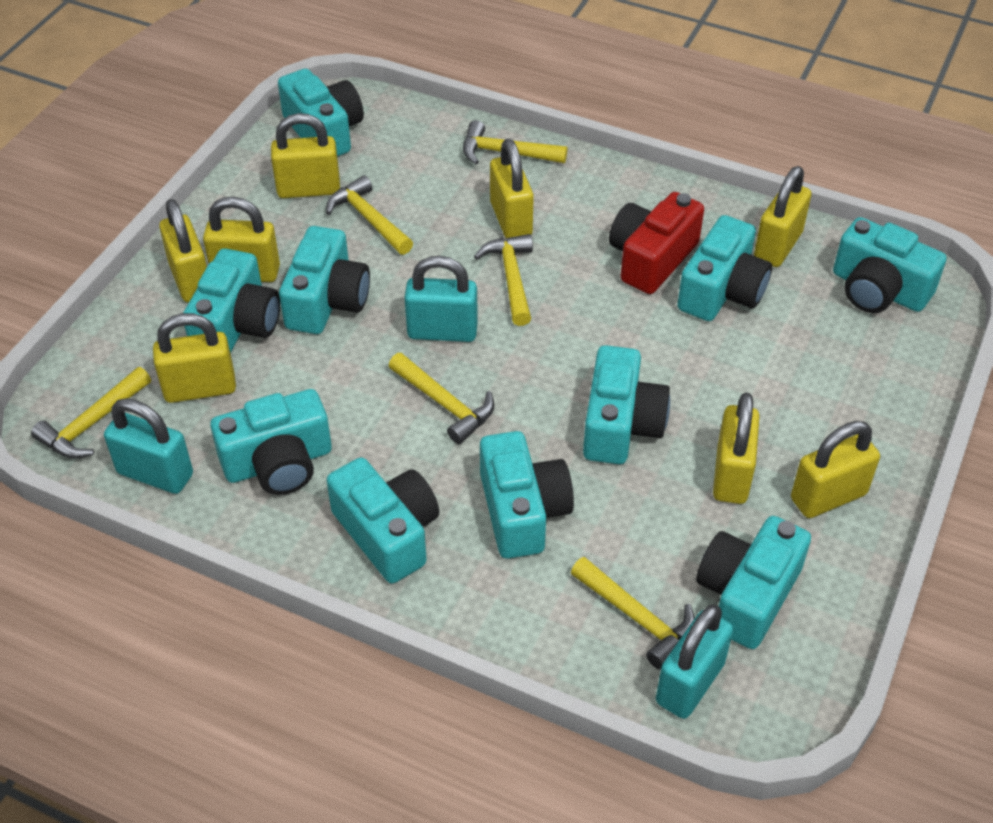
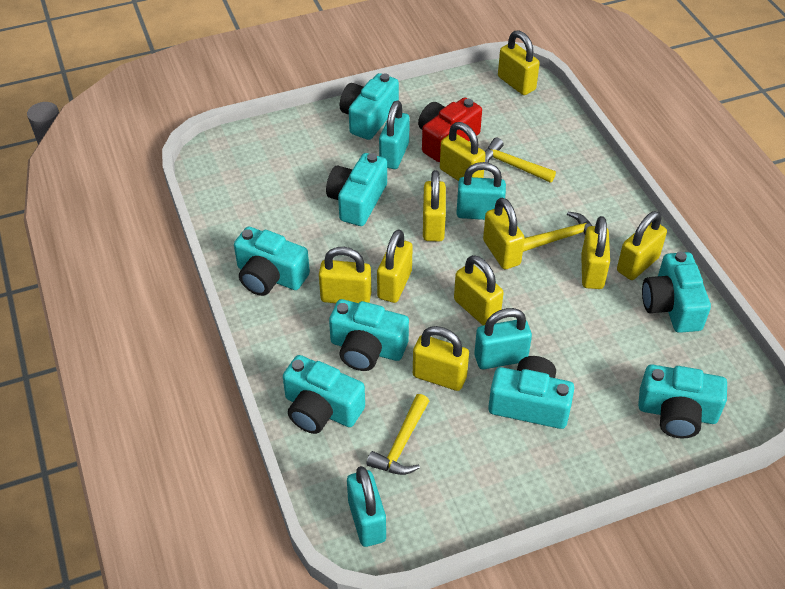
turquoise camera: [183,248,280,353] [210,389,332,495] [278,69,364,157] [279,226,370,334] [326,457,439,583] [480,431,574,559] [583,345,670,464] [677,215,772,321] [696,516,811,649] [833,217,947,313] = 10 -> [234,226,310,296] [283,355,365,434] [326,153,387,226] [329,299,409,371] [340,73,399,140] [488,356,574,429] [638,364,727,438] [642,252,711,333] = 8
turquoise padlock: [104,398,193,494] [405,256,478,342] [656,604,733,719] = 3 -> [347,466,386,547] [379,100,410,169] [456,162,506,220] [474,308,532,369] = 4
yellow hammer: [31,367,151,459] [326,175,413,255] [389,353,494,444] [463,120,567,164] [474,234,533,326] [571,557,695,670] = 6 -> [367,394,429,475] [485,138,556,183] [523,212,592,252] = 3
yellow padlock: [153,313,236,403] [159,199,207,302] [203,197,280,282] [271,113,340,198] [490,139,534,239] [713,393,760,504] [754,166,811,267] [791,421,880,518] = 8 -> [319,247,371,303] [377,229,413,303] [413,326,469,391] [423,170,446,241] [440,122,486,181] [454,255,504,326] [483,198,525,269] [498,30,540,95] [581,216,610,289] [617,211,667,280] = 10

